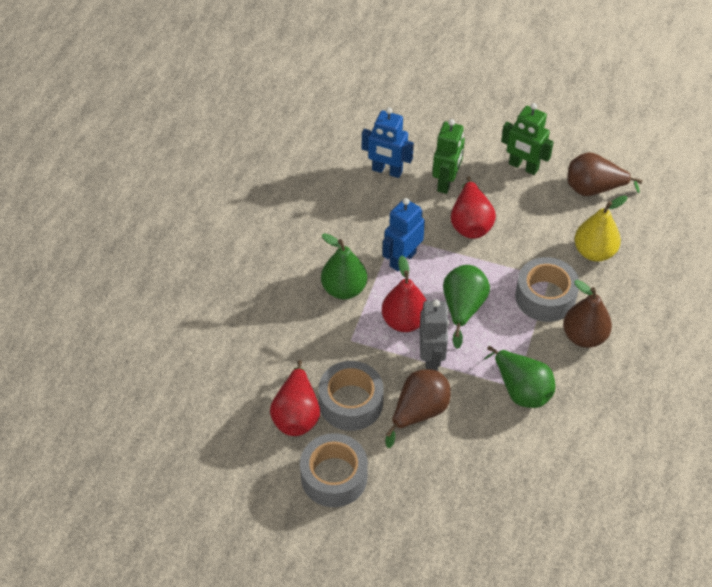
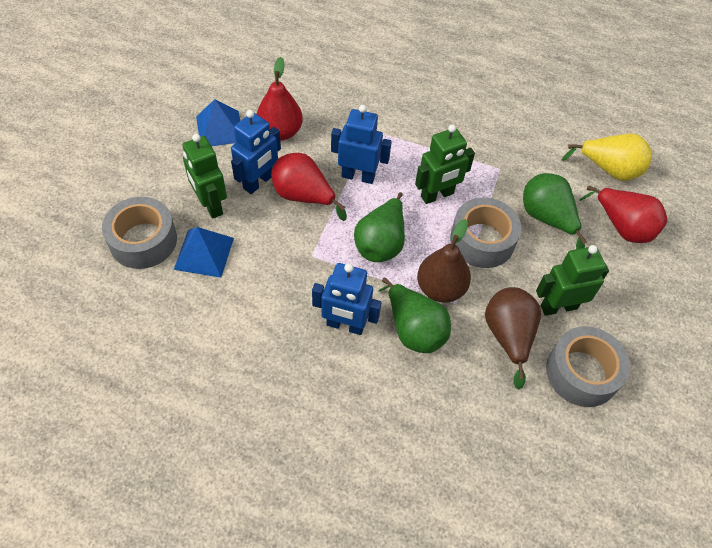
blue pyramid: none = 0 -> [174,227,234,278] [196,99,240,146] = 2
blue robot: [362,107,414,178] [382,198,425,271] = 2 -> [231,110,281,194] [312,263,381,335] [331,105,392,184] = 3
brown pear: [385,369,451,448] [563,280,612,348] [567,152,642,196] = 3 -> [417,219,471,302] [485,287,541,389] = 2
green robot: [432,119,465,194] [501,103,554,175] = 2 -> [183,134,227,219] [415,125,475,204] [536,245,609,316] = 3
grey robot: [419,300,449,371] = 1 -> none = 0

